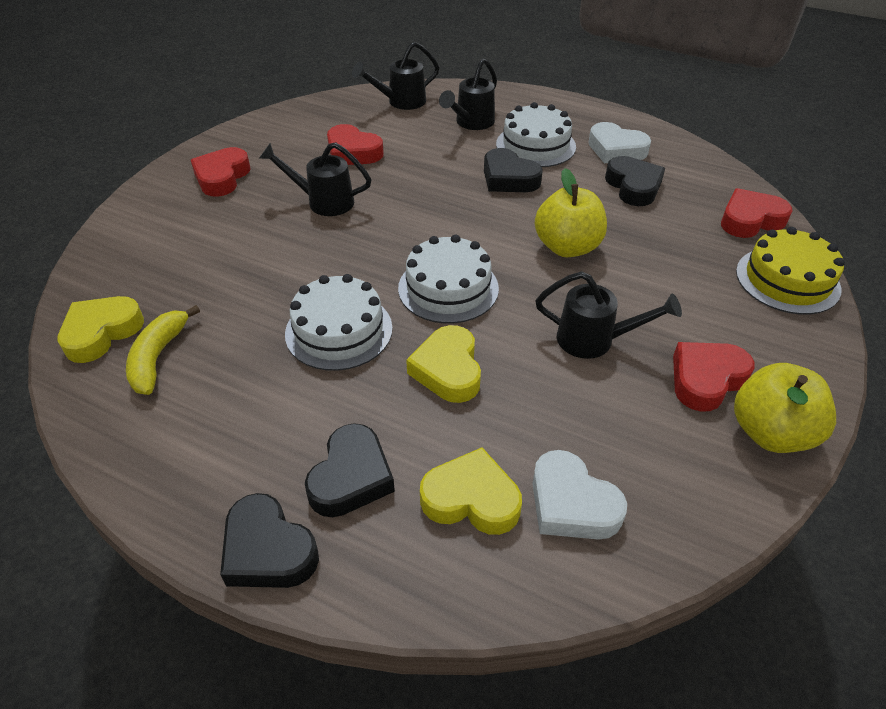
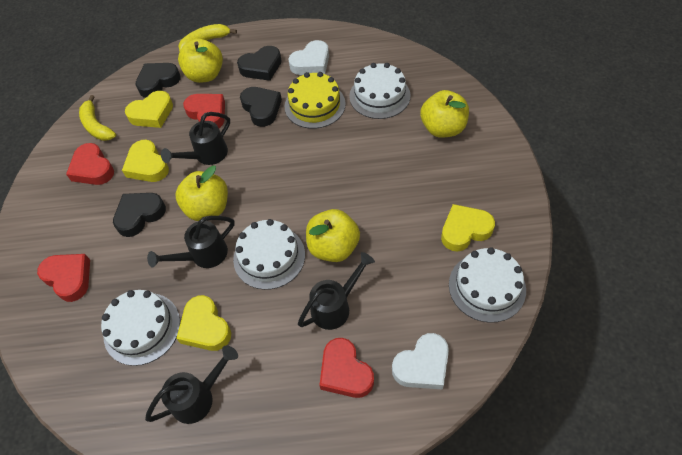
white cake: [285,274,393,371] [398,234,499,324] [496,102,576,167] = 3 -> [101,290,180,366] [233,219,305,290] [349,63,411,119] [449,247,526,323] = 4
yellow apple: [535,168,607,257] [734,363,836,453] = 2 -> [176,166,228,221] [178,39,223,83] [306,209,360,262] [420,90,469,138] = 4
yellow banana: [126,305,200,395] = 1 -> [79,95,116,141] [178,24,237,51] = 2
yellow heart: [57,296,144,363] [406,325,481,403] [420,447,522,535] = 3 -> [122,140,169,182] [125,91,173,128] [176,295,231,351] [441,204,495,252] = 4

